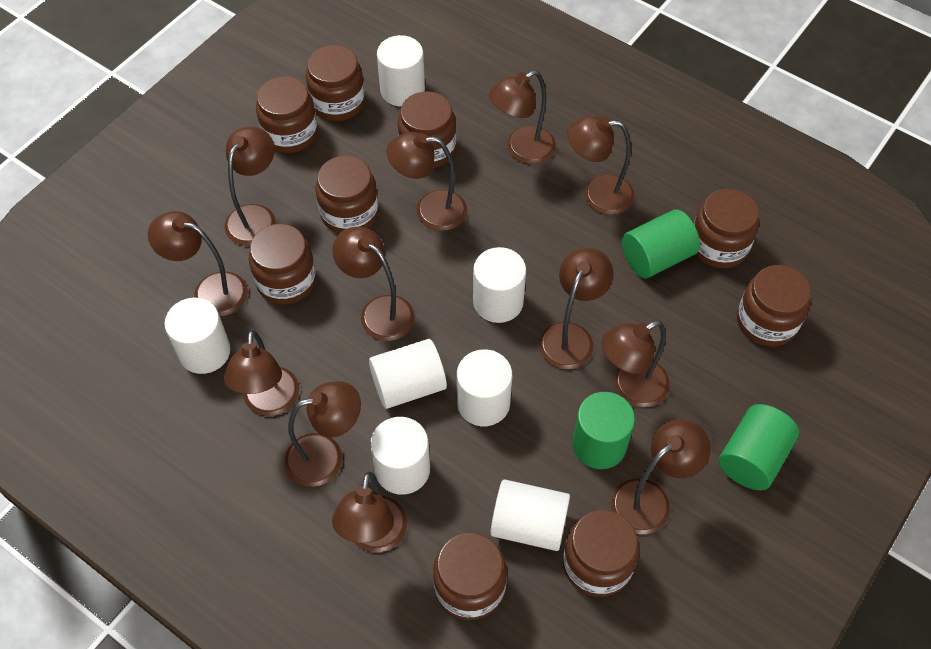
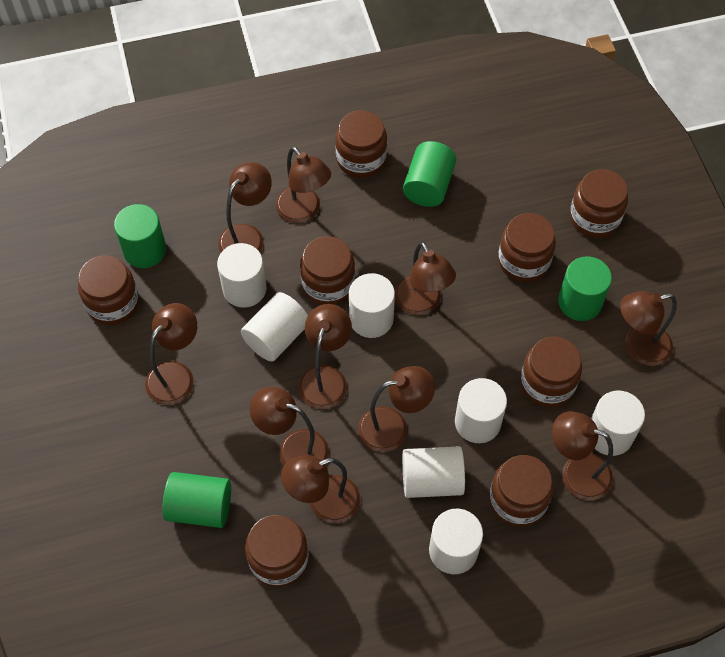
brown jar: [249,224,316,304] [256,76,318,153] [306,45,365,121] [316,156,379,234] [398,92,456,168] [433,533,507,620] [563,510,640,597] [694,189,759,268] [737,265,811,347] = 9 -> [78,256,139,325] [245,515,309,587] [300,236,355,305] [335,110,387,178] [489,455,554,527] [498,213,556,282] [520,336,582,407] [570,169,628,238] = 8
brown lamp: [148,211,248,316] [224,330,299,416] [225,127,276,246] [284,381,361,487] [332,472,407,552] [333,227,415,341] [387,132,467,231] [489,70,556,164] [539,247,614,369] [567,116,635,215] [601,321,670,407] [611,419,711,534] = 12 -> [145,303,197,405] [218,162,272,252] [250,387,329,466] [276,147,331,223] [281,455,360,523] [299,304,352,409] [358,366,435,452] [395,242,456,315] [552,411,613,500] [620,291,677,366] = 10
green cylinder: [572,392,635,469] [622,209,700,278] [719,404,799,490] = 3 -> [114,204,166,268] [162,472,231,528] [403,141,456,207] [558,256,612,321] = 4

